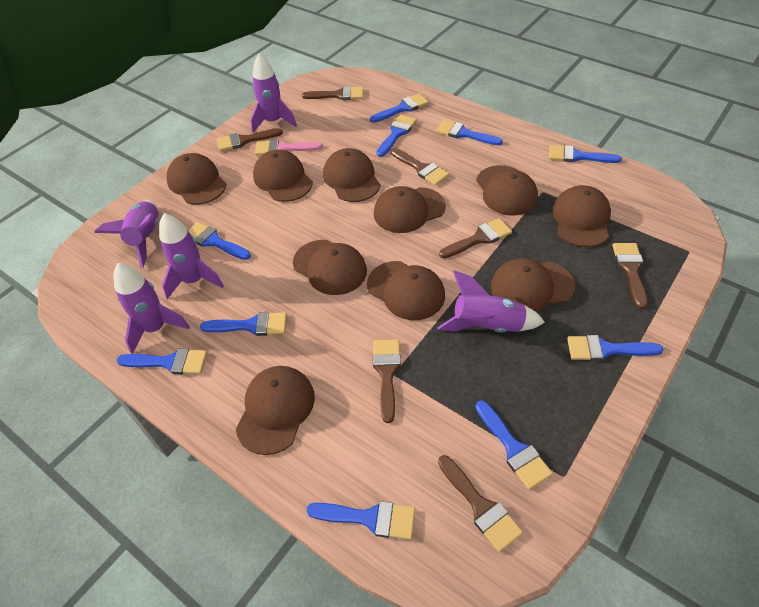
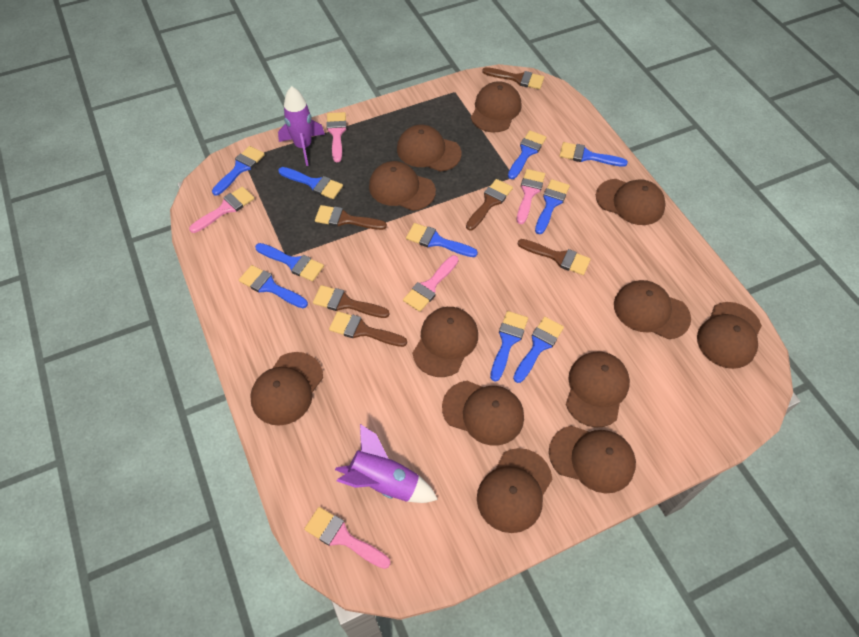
brown brush: [216,128,283,151] [302,86,363,100] [373,339,401,423] [390,148,449,185] [438,455,523,552] [439,218,512,258] [612,243,648,309] = 7 -> [313,285,389,318] [315,205,387,230] [329,311,407,347] [466,179,513,231] [482,67,544,89] [518,239,591,275] = 6
brown cap: [166,153,227,205] [236,366,315,455] [253,150,313,202] [293,240,367,295] [323,148,381,202] [367,261,445,320] [374,186,446,233] [476,165,538,216] [491,258,575,312] [552,185,611,247] = 10 -> [251,352,323,426] [369,161,436,211] [397,125,462,172] [413,307,478,377] [442,381,524,446] [471,81,522,132] [477,448,552,533] [549,426,636,493] [566,351,630,428] [596,179,666,225] [614,280,691,339] [697,302,762,369] = 12
pink brush: [255,139,323,155] = 1 -> [189,187,255,233] [304,507,390,569] [327,112,347,162] [403,255,459,312] [517,169,545,224] = 5
purple rocket: [95,200,158,268] [114,263,190,354] [159,213,224,299] [250,54,297,133] [437,270,545,333] = 5 -> [278,86,325,166] [335,424,438,503] = 2

